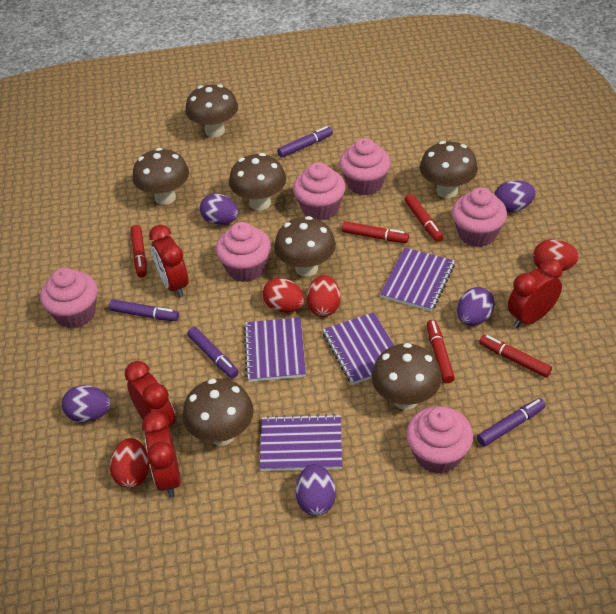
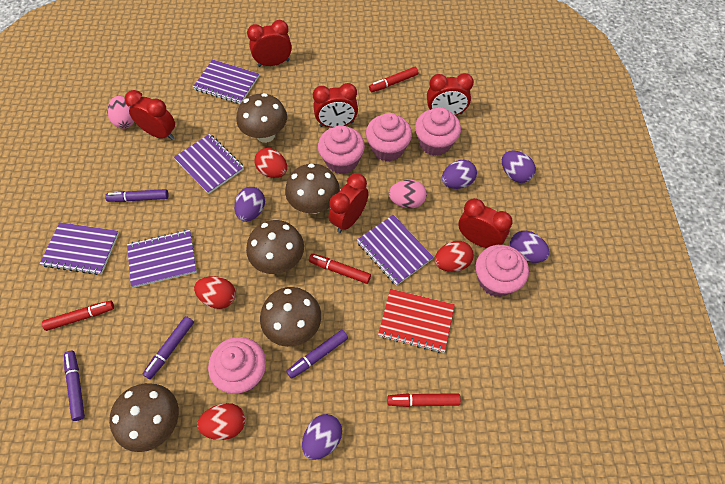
brown mushroom: [132,148,189,205] [183,379,254,446] [185,84,238,137] [229,153,286,210] [274,216,336,277] [371,343,442,410] [420,141,478,198] = 7 -> [109,383,179,452] [237,93,287,143] [246,220,304,274] [260,287,321,347] [285,164,340,214] = 5
pink cupcake: [40,268,98,329] [216,222,271,282] [293,162,346,221] [339,138,391,196] [406,406,473,474] [452,187,507,247] = 6 -> [208,337,266,394] [318,125,365,174] [366,113,412,161] [415,107,461,156] [476,245,529,297] = 5
pink egg: none = 0 -> [107,96,134,129] [389,180,427,208] = 2
purple notebook: [244,317,306,382] [260,414,342,471] [323,312,394,385] [380,248,455,311] = 4 -> [40,222,119,275] [127,230,197,288] [174,134,244,194] [193,60,259,104] [357,215,434,286] = 5
red clock: [125,361,176,427] [142,412,181,497] [149,225,188,298] [508,258,563,328] = 4 -> [124,90,175,140] [247,20,292,67] [313,83,358,128] [329,173,369,233] [427,73,474,115] [458,198,513,248] = 6
red marker: [130,225,147,277] [342,221,409,243] [404,194,443,242] [427,320,455,383] [479,335,552,378] = 5 -> [42,301,114,331] [309,254,371,284] [369,67,419,92] [387,393,461,407] = 4
red notebook: none = 0 -> [378,289,455,353] = 1

